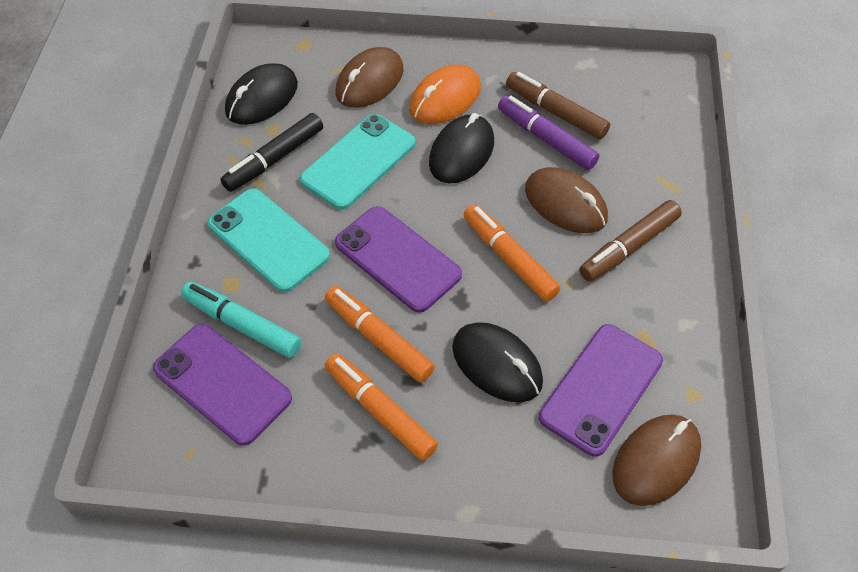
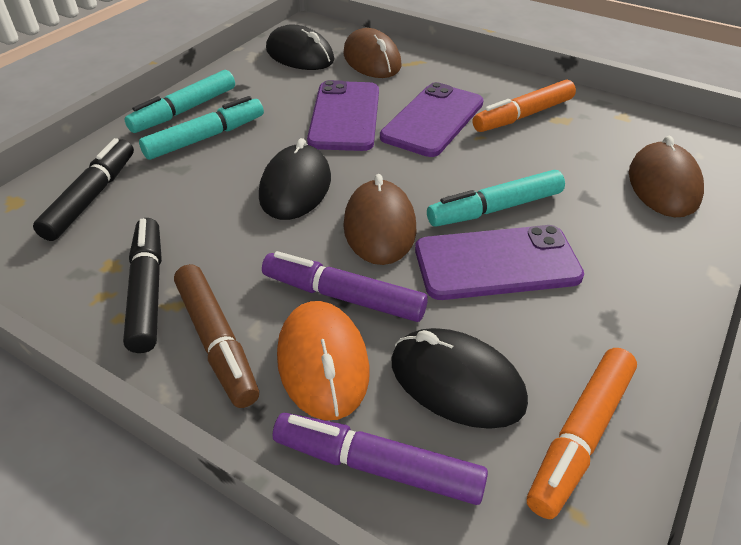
black marker: [220,113,323,192] = 1 -> [33,138,134,241] [123,218,162,353] = 2
brown marker: [506,72,610,140] [579,200,682,281] = 2 -> [174,264,259,408] = 1
orange marker: [325,286,435,383] [325,353,438,461] [463,204,560,302] = 3 -> [473,79,576,132] [527,348,637,519] = 2
purple marker: [498,95,599,170] = 1 -> [262,251,428,322] [273,413,488,505] = 2
turquoise marker: [181,282,301,358] = 1 -> [124,70,235,133] [139,96,264,160] [427,170,565,227] = 3
turquoise phone: [208,188,330,292] [300,114,415,210] = 2 -> none = 0

